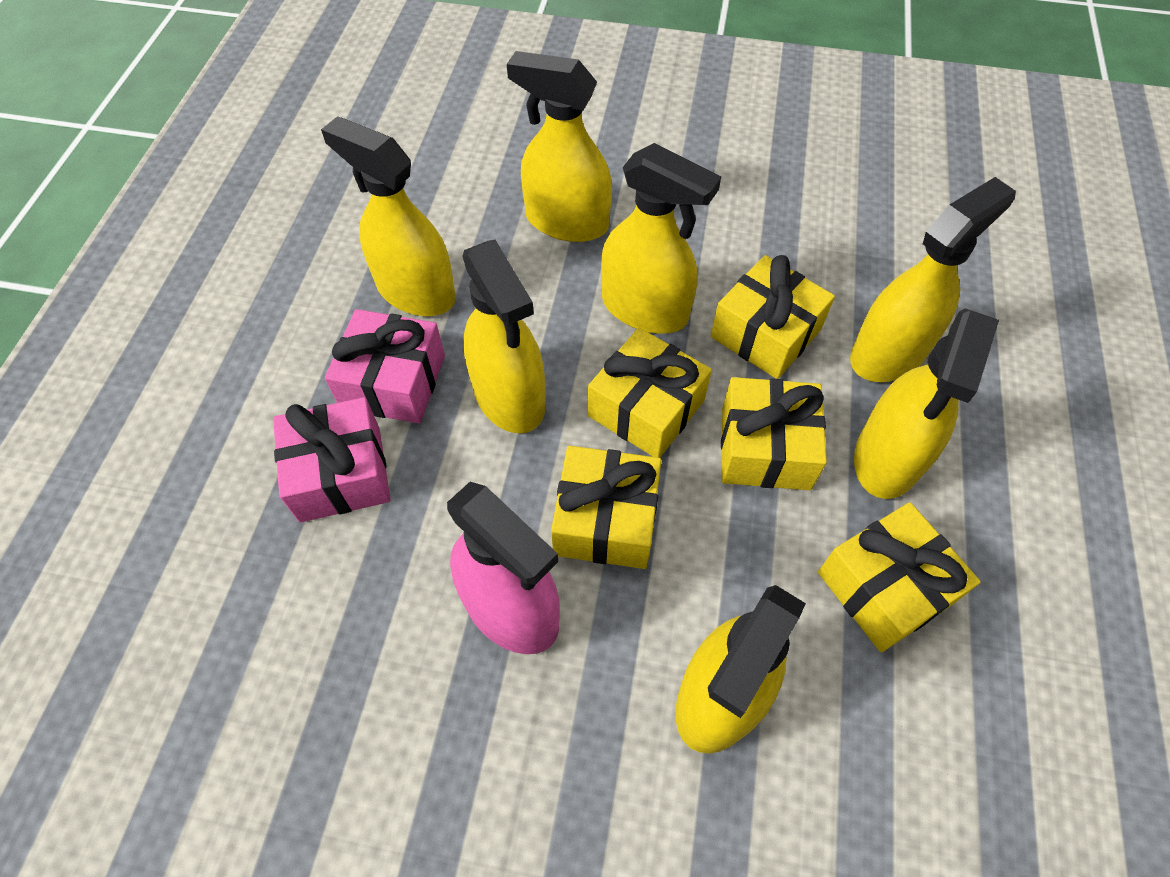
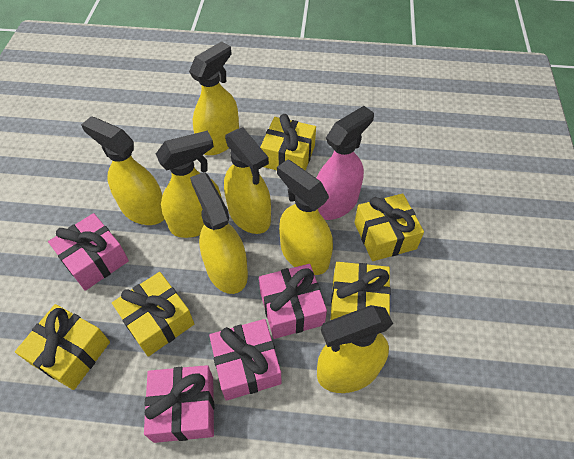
pink gift: [273,397,391,523] [325,309,445,423] = 2 -> [48,213,129,291] [144,365,214,443] [209,319,282,401] [259,264,327,339] = 4

